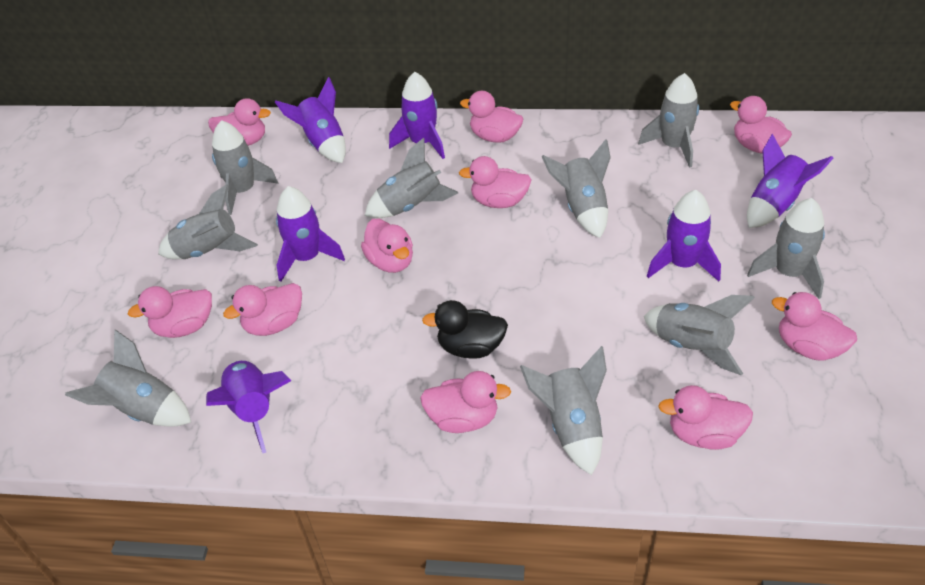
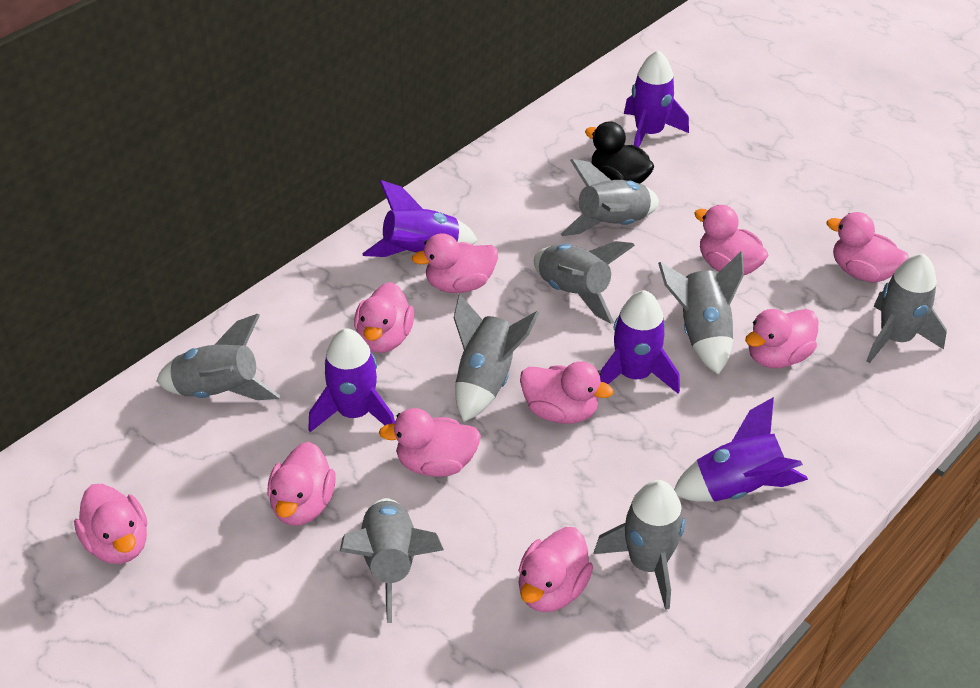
grey rocket: [65,330,192,427] [158,184,258,259] [212,120,278,215] [365,138,458,218] [520,346,607,475] [542,139,611,238] [638,73,699,168] [644,295,755,375] [747,198,825,299] = 9 -> [156,313,281,400] [340,498,444,623] [454,294,539,422] [534,241,635,324] [561,159,659,236] [593,480,685,610] [658,251,744,375] [866,254,947,363] = 8
purple rocket: [206,360,291,453] [275,77,346,163] [276,186,345,282] [389,72,445,159] [647,190,721,282] [747,134,834,228] = 6 -> [308,328,395,432] [363,180,478,257] [600,290,680,394] [624,50,689,147] [674,397,808,502] = 5

